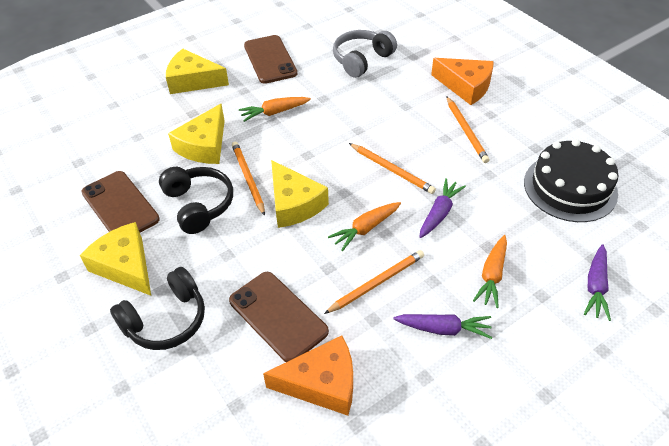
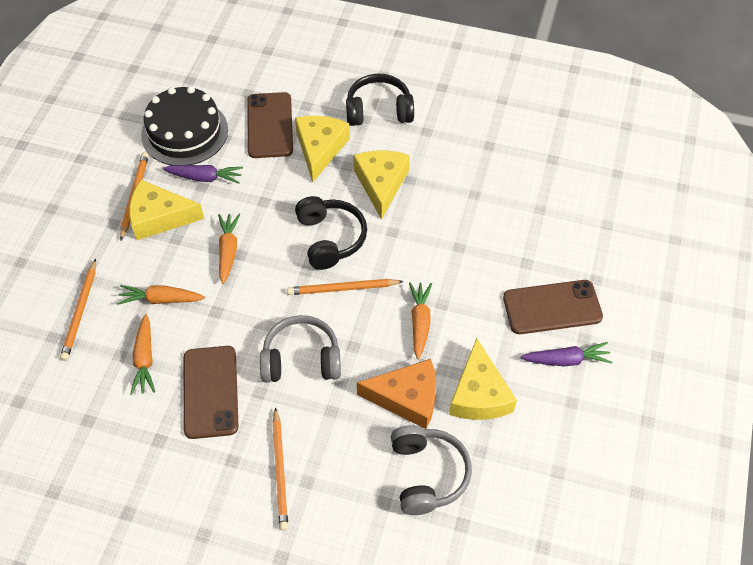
grey headphones: [333,30,397,78] = 1 -> [260,315,341,383] [391,425,472,515] = 2
orange carrot: [239,97,311,122] [328,202,401,251] [473,235,507,308] = 3 -> [117,285,205,305] [130,314,155,395] [218,214,240,284] [409,282,432,360] = 4
orange cheese: [263,335,353,416] [431,58,494,105] = 2 -> [357,359,436,429] = 1
purple carrot: [394,314,492,339] [419,178,466,238] [584,244,611,321] = 3 -> [163,165,243,184] [520,342,612,366] = 2

